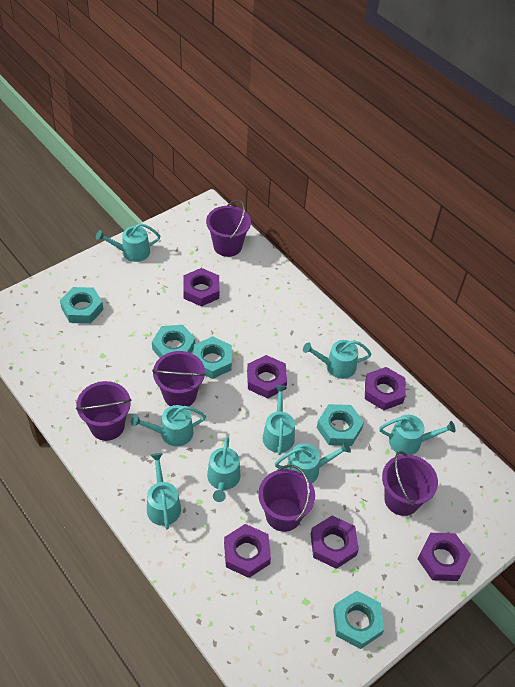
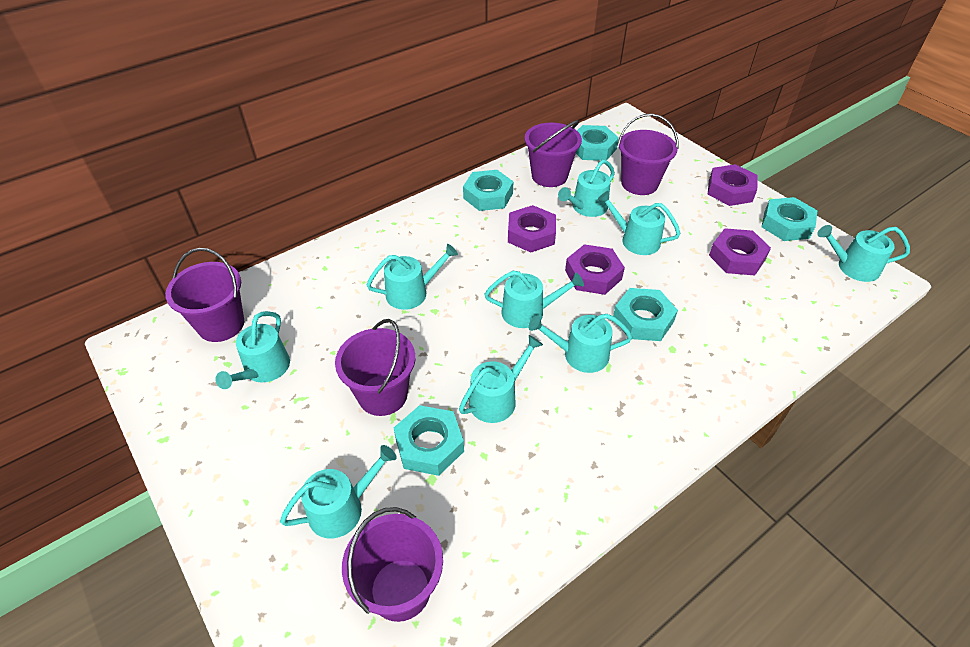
purple nut: [183,268,219,307] [224,524,271,578] [247,355,287,398] [311,516,359,569] [365,367,405,410] [417,533,471,581] = 6 -> [508,205,556,253] [565,244,625,295] [707,164,758,206] [709,228,771,276] = 4
turquoise watering can: [96,223,160,262] [131,405,206,446] [147,453,181,530] [207,437,240,502] [262,385,295,455] [275,441,351,483] [303,340,371,379] [379,415,456,455] = 8 -> [216,311,290,389] [280,445,397,538] [367,244,458,310] [459,335,543,423] [485,271,584,328] [528,314,632,373] [558,160,615,217] [597,191,681,255] [817,225,910,282] = 9

